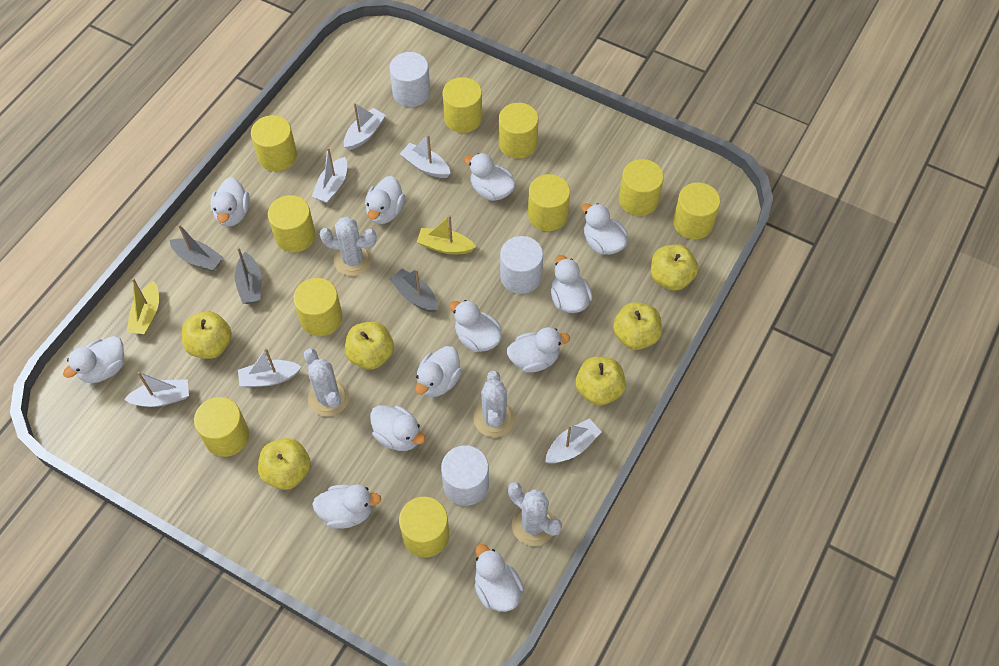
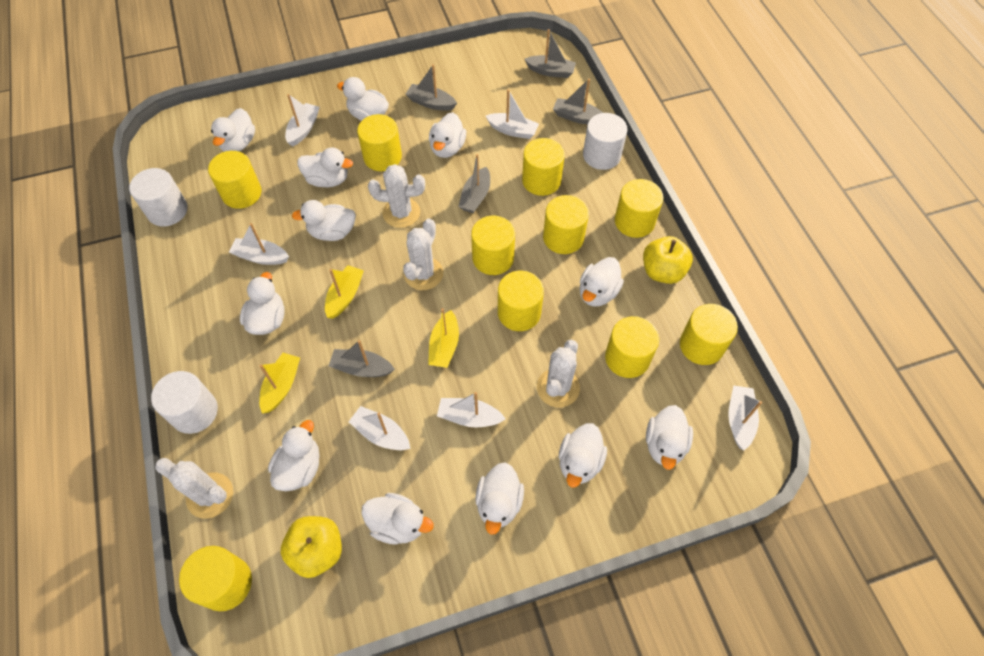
grey boat: [169,224,223,271] [235,247,262,304] [390,268,438,312] = 3 -> [329,340,395,377] [406,64,457,111] [458,154,490,213] [525,29,576,78] [553,79,603,124] = 5
yellow apple: [182,311,232,359] [258,438,311,490] [345,322,394,370] [576,357,626,406] [613,302,662,350] [651,245,698,291] = 6 -> [281,516,342,578] [643,236,693,284] = 2
yellow boat: [127,278,159,334] [417,215,476,254] = 2 -> [259,353,300,414] [325,265,364,319] [428,308,459,368] = 3

